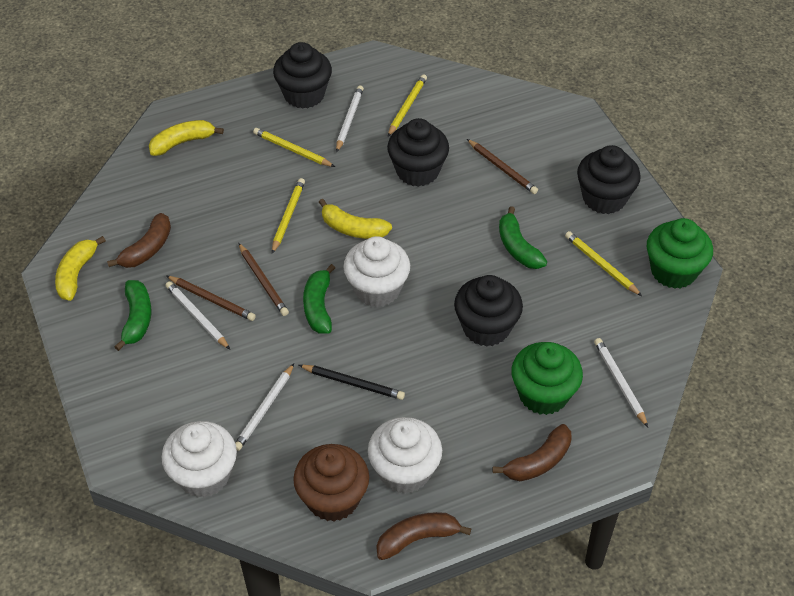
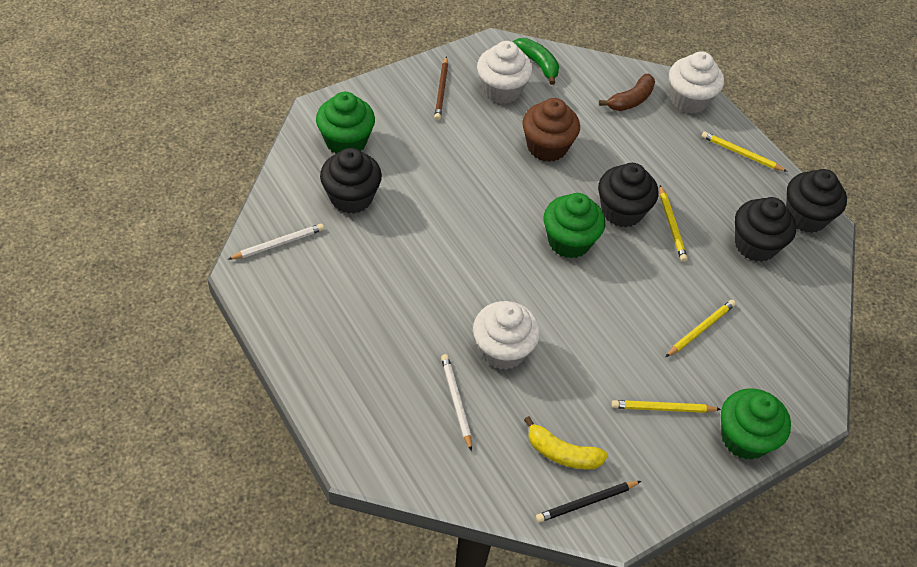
brown banana: [107,213,171,268] [377,512,472,560] [493,424,572,481] = 3 -> [599,74,655,111] = 1
brown pencil: [167,276,256,321] [239,243,289,316] [467,139,538,194] = 3 -> [434,56,448,120] = 1
green banana: [114,280,151,351] [303,264,335,334] [499,206,547,269] = 3 -> [512,38,559,85] = 1
green cupcake: [511,342,583,415] [647,218,713,289] = 2 -> [316,92,375,154] [543,193,605,259] [721,388,791,460] = 3
white pencil: [166,281,230,349] [235,363,294,451] [336,85,364,152] [594,338,648,427] = 4 -> [227,224,324,260] [441,354,472,451] = 2
yellow banana: [55,236,106,301] [149,120,224,156] [319,199,392,239] = 3 -> [524,416,608,469] = 1

